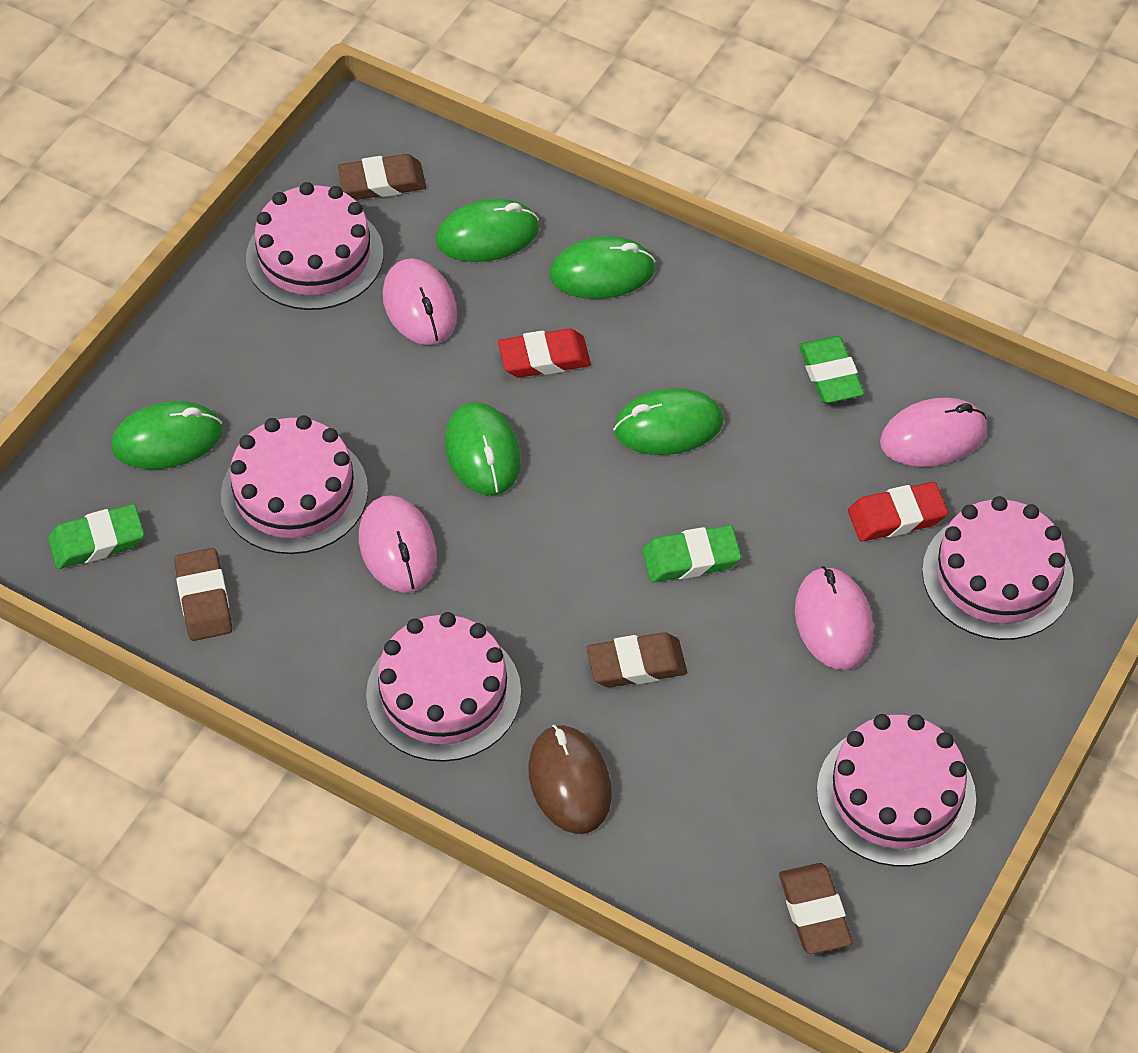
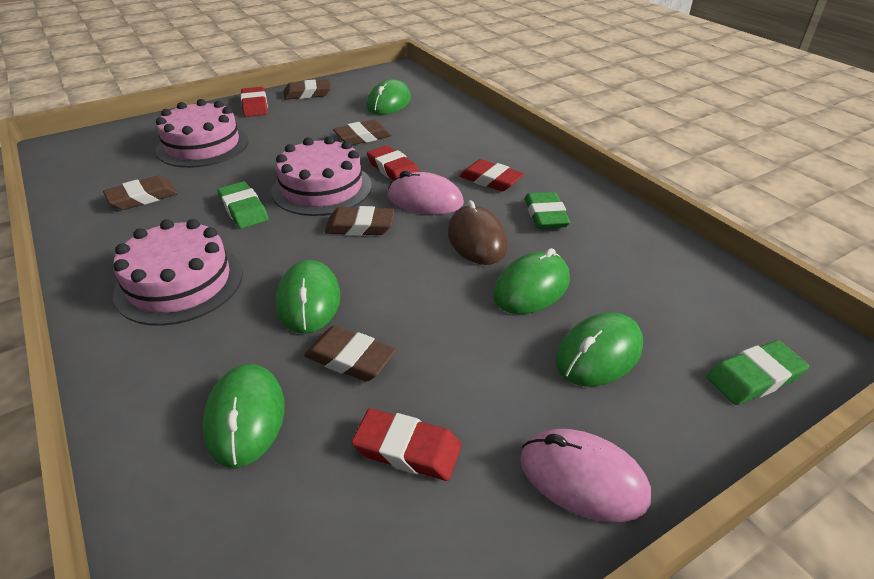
brown eraser: [174,548,232,641] [338,154,426,200] [587,632,687,687] [779,863,853,954] = 4 -> [103,175,178,210] [284,80,331,100] [304,326,396,382] [325,206,395,236] [333,120,392,145] = 5
pink cake: [221,415,368,554] [246,182,383,310] [366,612,521,762] [817,714,976,867] [922,496,1073,640] = 5 -> [113,219,243,326] [155,99,249,168] [271,136,372,216] = 3
pink mouse: [359,495,437,593] [383,258,457,345] [795,566,873,670] [880,398,987,467] = 4 -> [388,171,464,215] [520,429,651,522] = 2
red eraser: [498,328,591,378] [848,482,948,541] = 2 -> [241,87,268,117] [352,408,462,481] [367,145,419,180] [459,159,524,192] = 4

